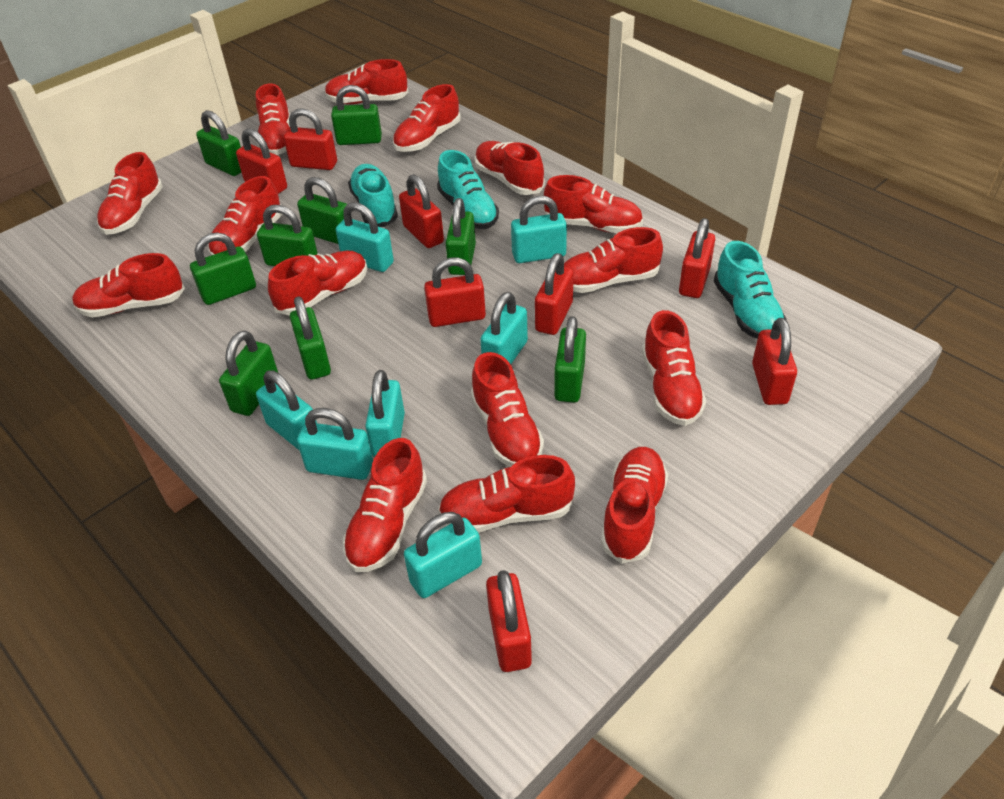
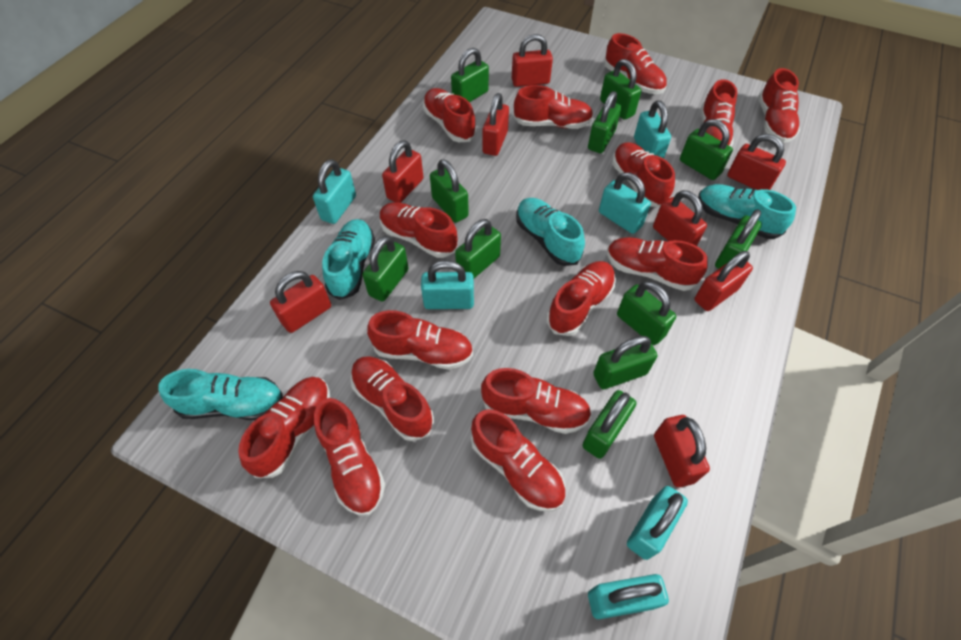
green padlock: [190,232,256,305] [196,110,241,176] [219,331,278,416] [257,205,318,266] [290,296,331,380] [297,177,347,244] [331,85,382,145] [445,198,476,275] [554,316,586,403] = 9 -> [362,236,409,302] [430,159,469,223] [451,48,489,102] [455,219,501,278] [582,390,636,459] [588,91,621,153] [593,336,657,389] [600,59,641,120] [617,281,676,345] [680,119,733,180] [715,209,762,269] = 11
turquoise padlock: [256,370,317,451] [297,408,373,480] [336,202,394,272] [365,370,405,457] [404,512,482,598] [480,292,528,364] [511,196,567,263] = 7 -> [313,159,356,224] [421,260,474,309] [588,574,669,619] [599,172,651,234] [627,486,688,560] [634,100,671,159] = 6
turquoise shoe: [348,164,398,227] [437,150,499,229] [714,241,787,339] = 3 -> [158,369,283,420] [322,219,375,300] [516,198,585,266] [698,184,796,239] = 4

